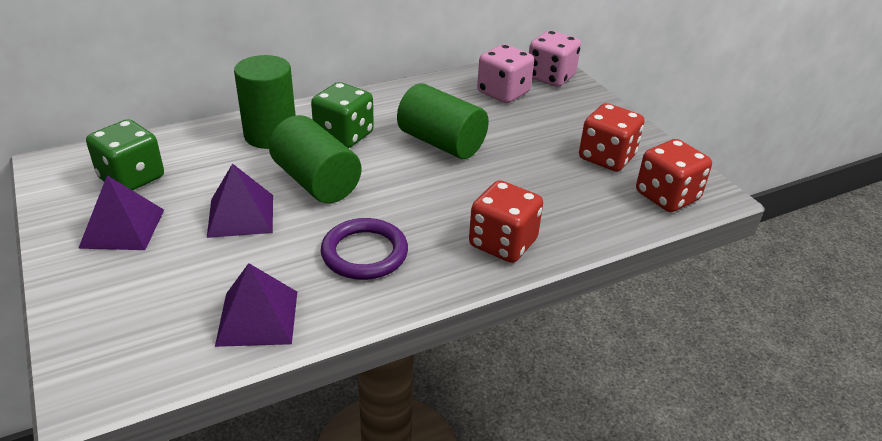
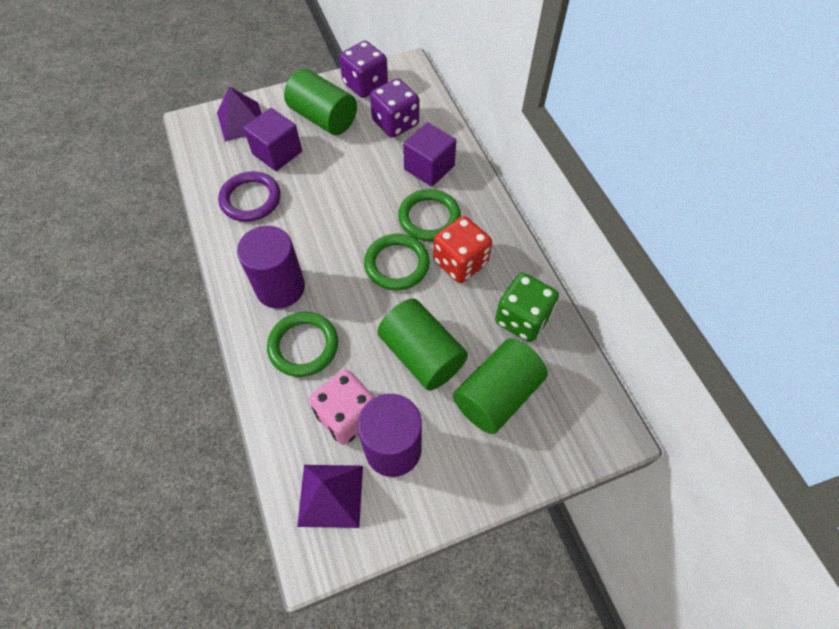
green dice: [86,119,164,191] [311,82,374,148] = 2 -> [495,273,559,342] = 1
green ring: none = 0 -> [267,312,338,377] [364,234,430,290] [398,189,461,241] = 3
pink dice: [477,44,534,103] [529,30,581,87] = 2 -> [309,369,375,445] = 1
purple cube: none = 0 -> [243,108,302,171] [403,122,456,187] = 2
purple cylinder: none = 0 -> [237,226,305,309] [358,394,422,477] = 2
purple dice: none = 0 -> [339,41,388,98] [370,78,419,138] = 2
purple pyramid: [78,176,164,250] [207,163,273,238] [215,263,297,347] = 3 -> [217,86,262,142] [297,465,363,528] = 2
red dice: [469,180,543,263] [579,103,644,171] [636,139,712,212] = 3 -> [433,216,492,283] = 1

